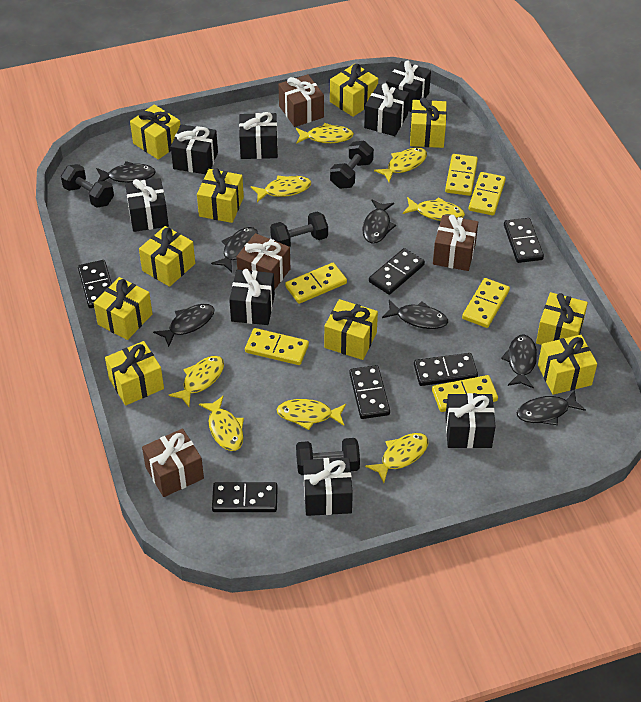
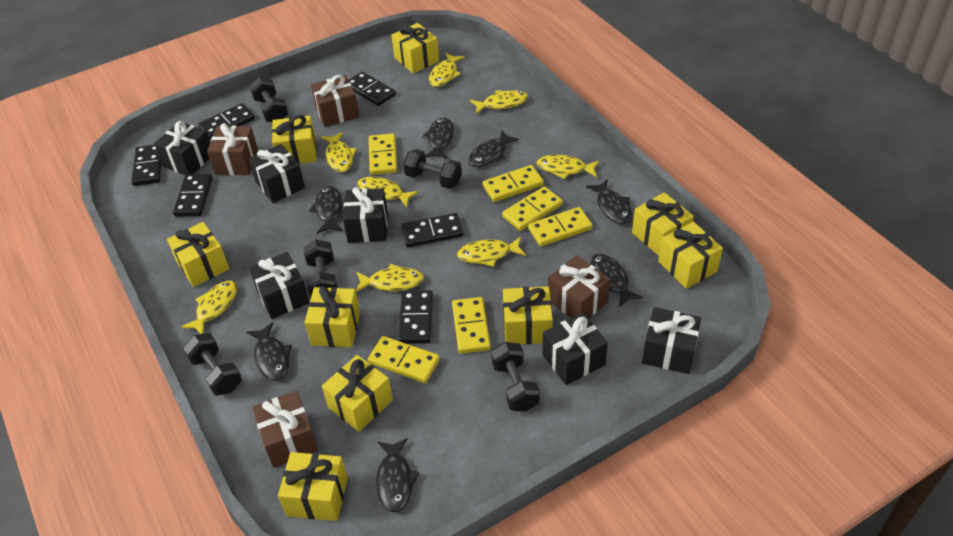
black dumbbell: [61,164,114,208] [270,211,328,247] [296,438,360,475] [330,141,374,189] = 4 -> [183,333,242,396] [250,77,288,122] [303,239,338,298] [403,149,462,189] [491,342,540,411] = 5
black gift: [125,178,169,232] [171,124,218,174] [229,269,275,325] [239,112,278,159] [303,458,353,516] [364,83,409,136] [386,61,431,112] [445,393,496,448] = 8 -> [154,121,210,175] [249,144,305,203] [249,252,309,319] [343,187,388,243] [542,313,608,385] [642,307,701,374] = 6
yellow gift: [94,277,152,340] [105,341,164,406] [130,104,180,160] [139,226,195,287] [197,168,244,223] [324,299,378,360] [330,64,378,117] [410,98,447,148] [536,292,588,345] [538,335,597,395] = 10 -> [167,222,229,287] [272,115,317,164] [278,452,348,521] [305,286,360,347] [322,355,393,432] [391,23,439,74] [503,286,553,344] [632,192,694,256] [658,222,723,289] = 9

